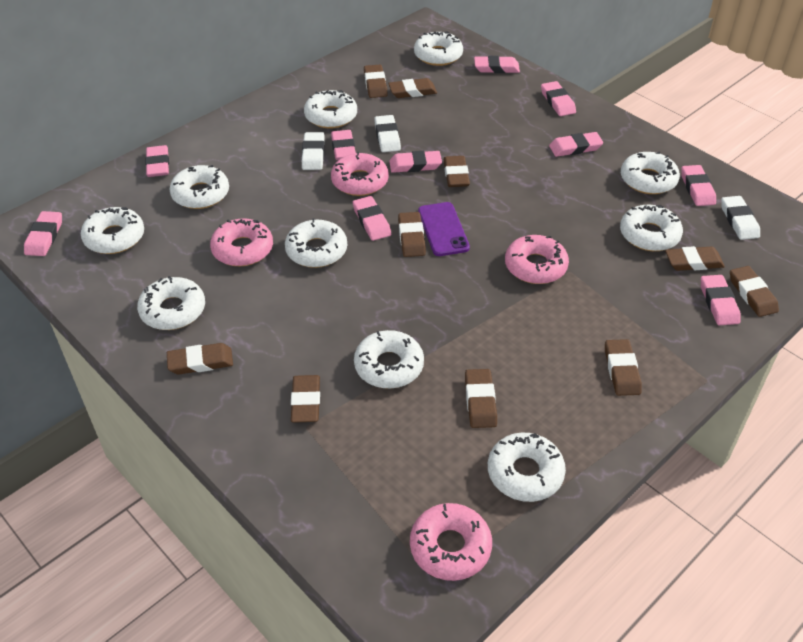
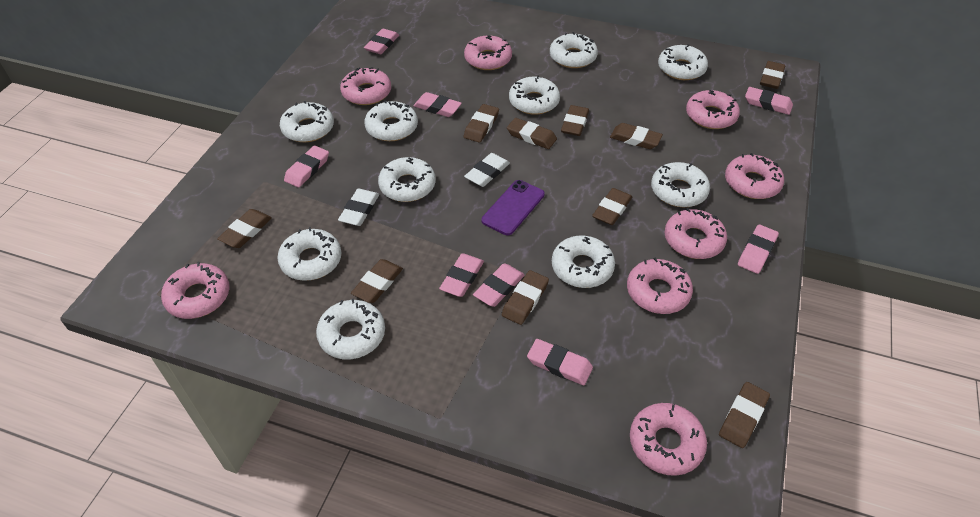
pink donut: [210,218,273,267] [331,152,389,196] [410,503,492,581] [505,235,569,284] = 4 -> [161,262,230,319] [340,67,391,105] [464,35,512,70] [627,257,693,314] [630,403,707,476] [665,208,727,259] [686,90,740,129] [725,153,784,199] = 8
pink eraser: [24,211,62,256] [145,145,169,177] [331,130,356,160] [353,196,391,241] [389,151,442,173] [474,56,520,73] [541,81,576,116] [549,132,603,157] [681,165,716,206] [701,275,741,325] = 10 -> [284,146,329,187] [364,29,399,54] [414,92,462,117] [439,253,484,297] [473,263,525,307] [527,339,593,385] [738,224,779,274] [745,87,793,115] = 8
white eraser: [302,132,325,170] [374,115,401,152] [721,196,760,240] = 3 -> [338,189,379,226] [464,153,510,187] = 2

